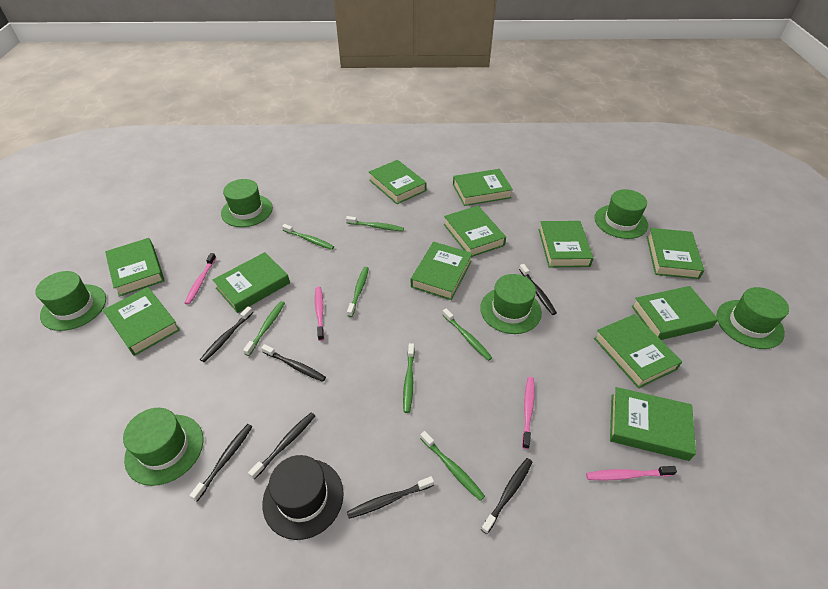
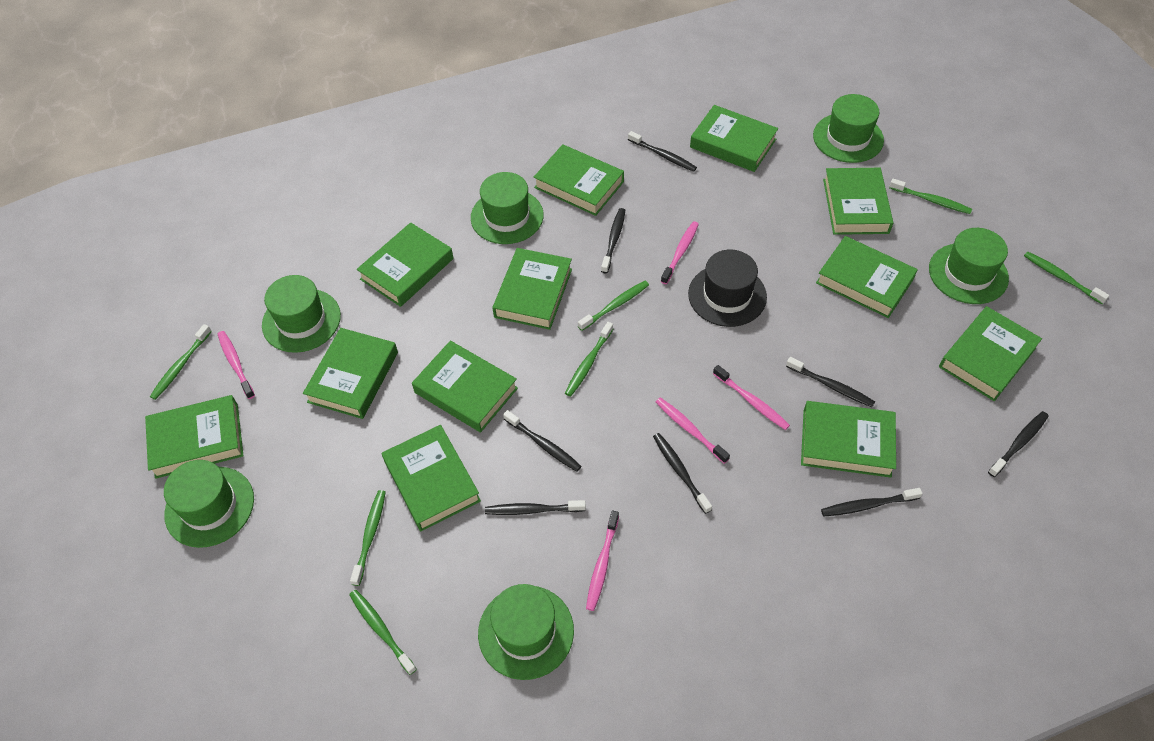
black toothbrush: [189,424,252,501] [200,306,253,362] [248,412,315,480] [261,344,326,382] [347,476,434,519] [481,458,532,534] [519,264,557,315] = 7 -> [485,500,586,515] [503,410,581,472] [601,208,625,273] [628,131,697,172] [653,433,712,514] [786,357,875,407] [821,488,923,517] [988,411,1049,477] = 8
pink toothbrush: [185,253,216,305] [315,287,324,341] [522,377,535,449] [586,466,677,481] = 4 -> [218,331,255,399] [586,511,619,611] [656,397,730,464] [661,221,699,284] [713,365,790,430] = 5

